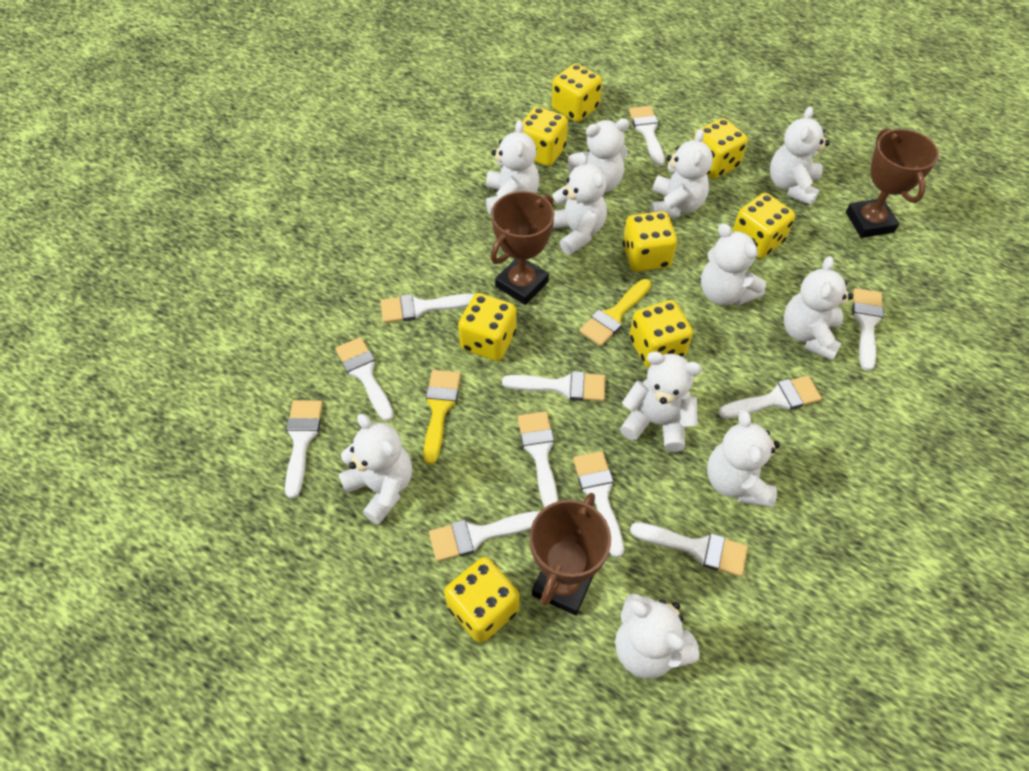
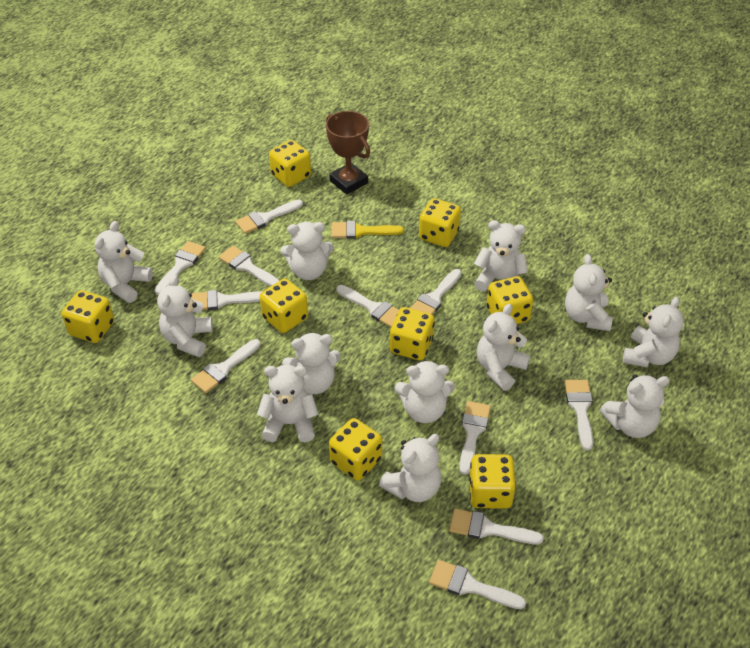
brown trophy: [490,191,554,305] [530,493,611,615] [846,128,939,238] = 3 -> [326,111,370,195] = 1
white teddy bear: [338,414,412,525] [486,120,540,215] [553,152,607,255] [567,119,630,193] [615,594,700,679] [620,351,702,452] [650,129,713,218] [701,223,766,306] [707,410,780,507] [770,106,830,205] [783,256,853,360] = 11 -> [95,221,153,303] [157,275,213,357] [257,365,318,442] [281,222,334,280] [282,333,341,394] [379,434,441,502] [395,360,455,423] [474,220,528,292] [477,304,530,391] [565,254,613,331] [600,375,670,438] [623,297,684,367] = 12
yellow brush: [423,370,461,464] [579,279,651,346] = 2 -> [332,221,404,239] = 1

